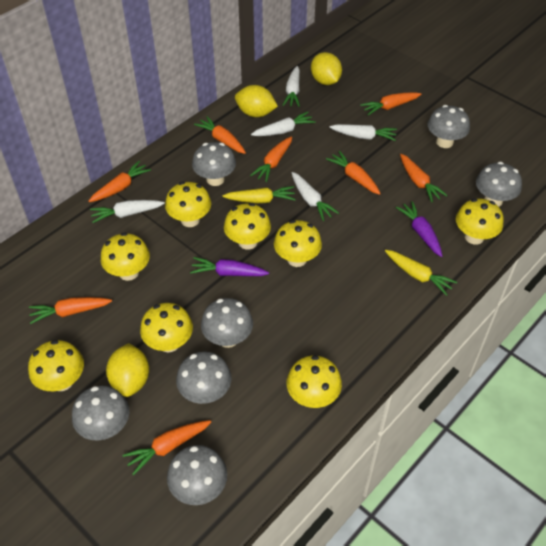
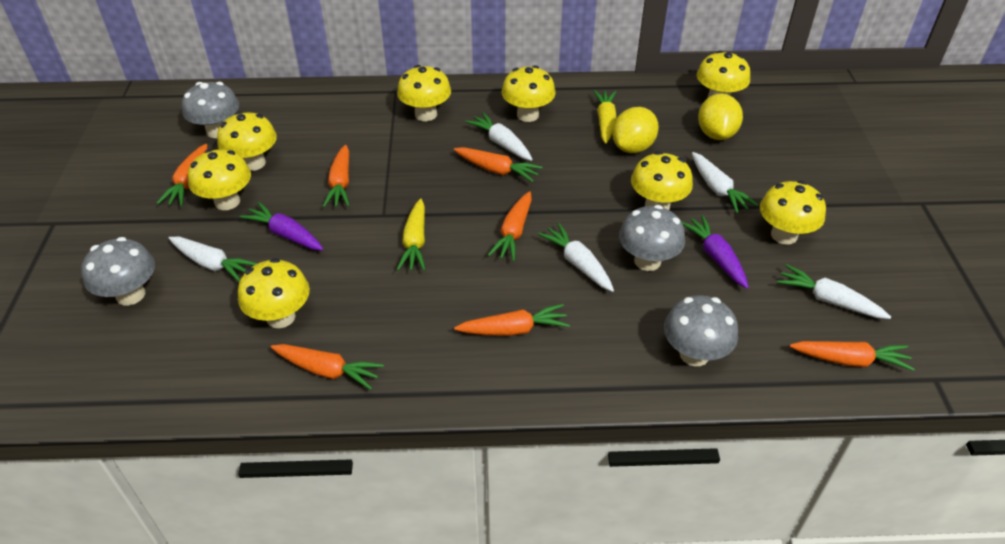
grey mushroom: [72,385,129,441] [167,445,227,505] [176,352,231,404] [192,142,236,186] [201,298,253,348] [427,105,470,148] [476,162,522,207] = 7 -> [81,237,155,306] [182,82,239,138] [619,205,685,271] [664,295,738,366] = 4
orange carrot: [29,297,112,324] [89,161,151,202] [122,420,211,475] [194,116,246,154] [250,136,292,182] [326,151,381,195] [360,92,421,115] [400,154,448,202] = 8 -> [157,144,207,206] [271,344,384,390] [323,145,350,207] [454,147,543,182] [454,304,570,336] [488,191,532,262] [790,341,915,371] = 7
yellow lemon: [106,343,149,397] [235,85,278,117] [311,52,342,85] = 3 -> [612,107,659,153] [698,93,743,140] = 2

